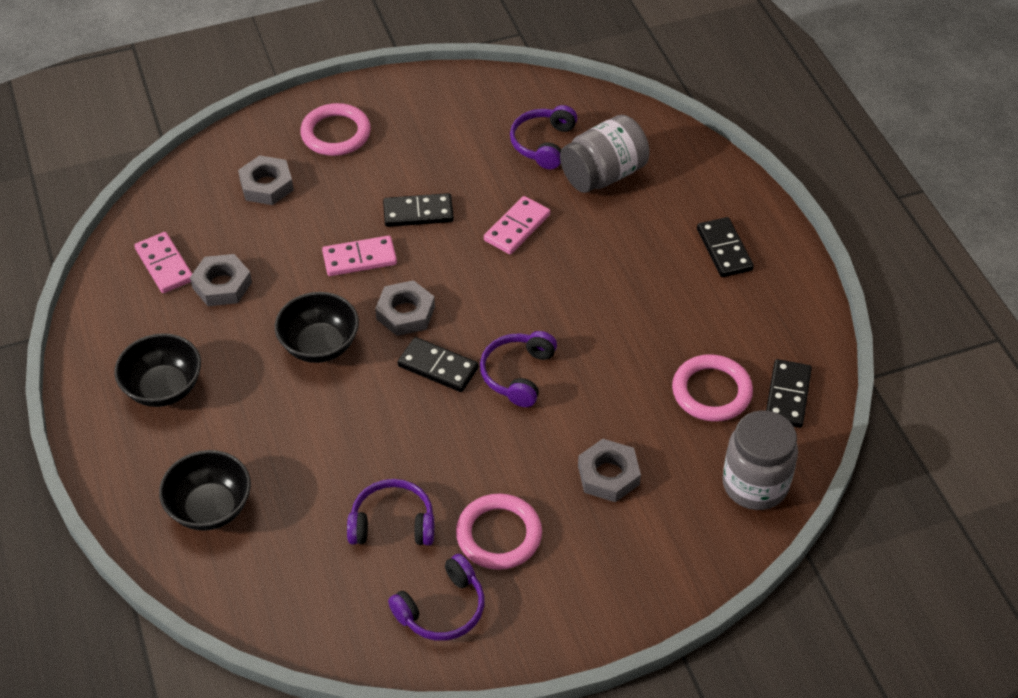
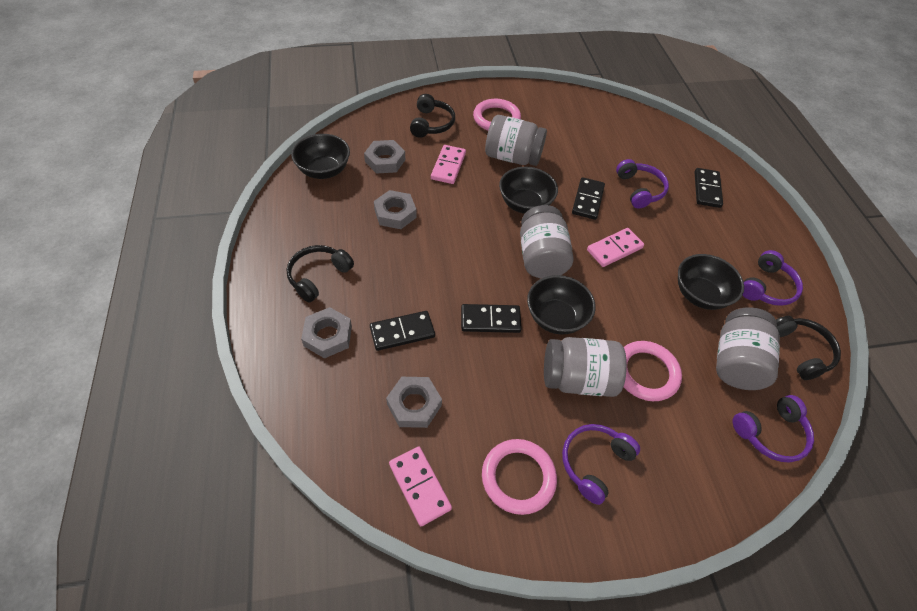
black bowl: [114,333,201,407] [159,450,251,531] [275,292,359,363] = 3 -> [291,134,350,179] [499,167,558,214] [527,275,596,335] [678,254,744,310] = 4
black headphones: none = 0 -> [286,245,354,303] [410,94,455,138] [776,316,841,380] = 3
grey jar: [560,115,650,193] [722,410,798,510] = 2 -> [485,115,547,166] [520,205,573,279] [544,337,627,397] [716,307,780,390] = 4

